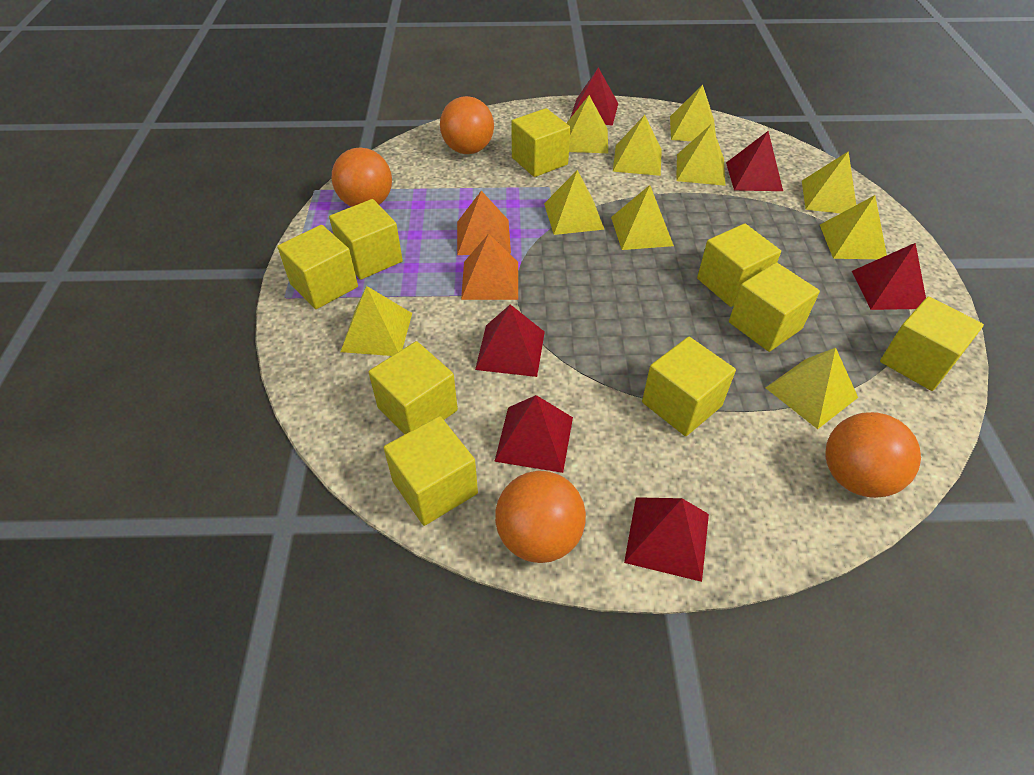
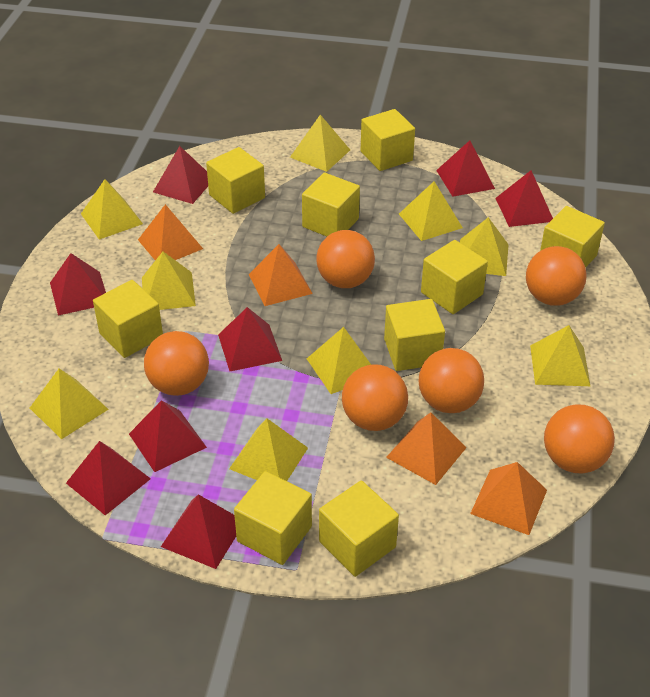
orange ball: [332,147,392,207] [440,96,494,154] [495,471,586,563] [825,412,921,498] = 4 -> [144,331,209,396] [316,230,375,288] [342,364,408,431] [418,348,484,413] [526,246,587,306] [544,404,615,474] = 6
orange pyramid: [457,191,511,255] [461,234,518,300] = 2 -> [138,204,203,260] [248,244,313,306] [386,412,467,485] [470,462,547,535] = 4
red pyramid: [475,304,545,377] [494,395,573,473] [570,67,618,126] [624,497,709,582] [726,131,783,191] [852,243,926,310] = 6 -> [50,253,106,316] [66,441,151,515] [129,400,207,472] [153,146,208,204] [161,494,236,569] [218,307,282,371] [436,140,495,197] [495,170,553,227] = 8
yellow pyramid: [340,286,412,356] [544,170,605,235] [566,95,608,153] [611,185,674,250] [613,115,662,176] [670,85,716,141] [676,124,725,186] [766,348,858,429] [802,151,856,213] [820,195,887,259] = 10 -> [30,368,109,439] [81,179,143,239] [142,252,196,310] [229,418,308,481] [290,115,350,172] [307,327,371,394] [399,181,463,241] [460,217,509,276] [530,325,590,386] = 9

